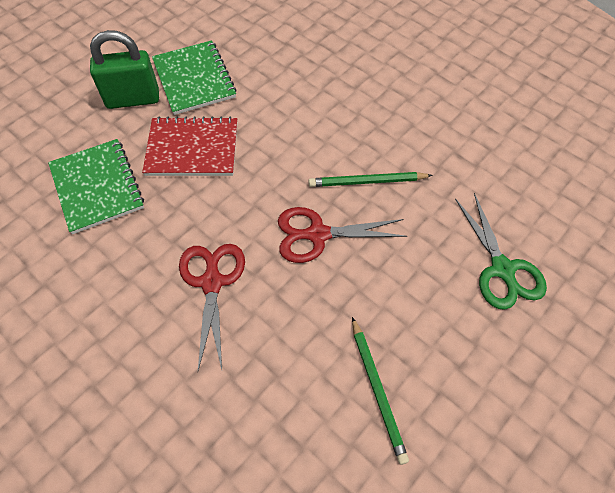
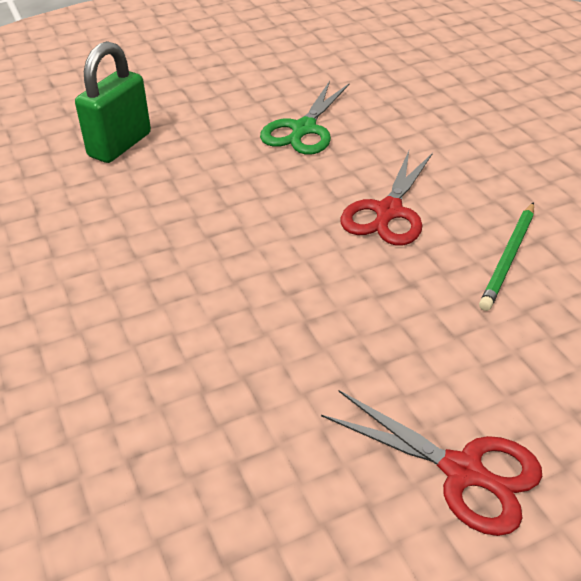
green notebook: [48,139,144,234] [152,40,237,115] = 2 -> none = 0
green pencil: [309,172,433,187] [352,317,409,465] = 2 -> [479,202,534,311] = 1
red notebook: [142,116,237,176] = 1 -> none = 0

